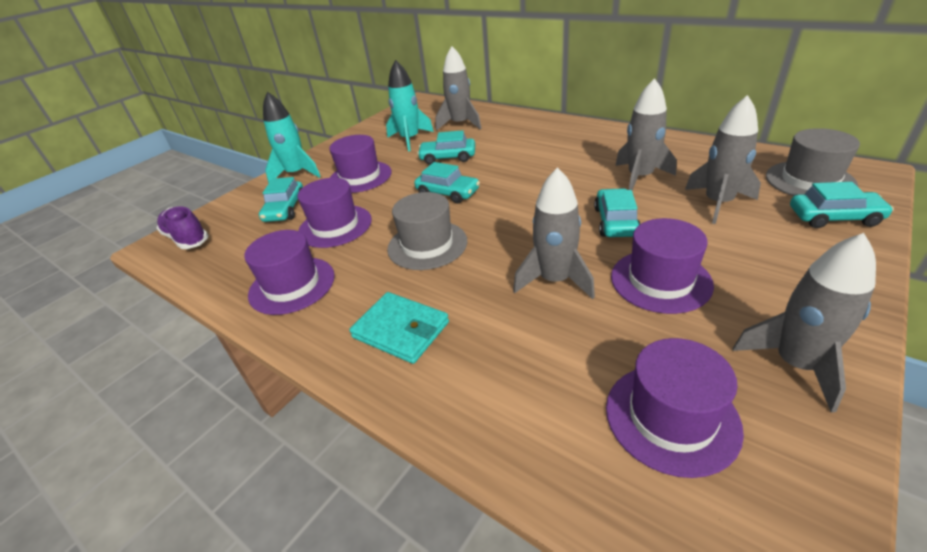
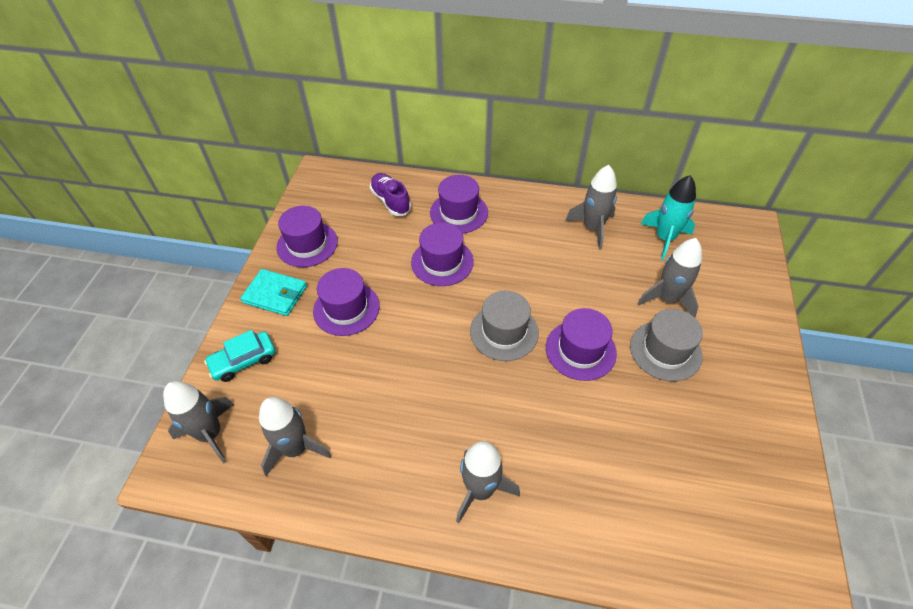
turquoise car: [259,177,303,222] [414,162,480,203] [417,130,475,165] [594,188,640,237] [790,182,894,228] = 5 -> [204,330,276,382] = 1
turquoise rocket: [263,92,321,183] [386,60,434,152] = 2 -> [641,175,696,260] = 1

